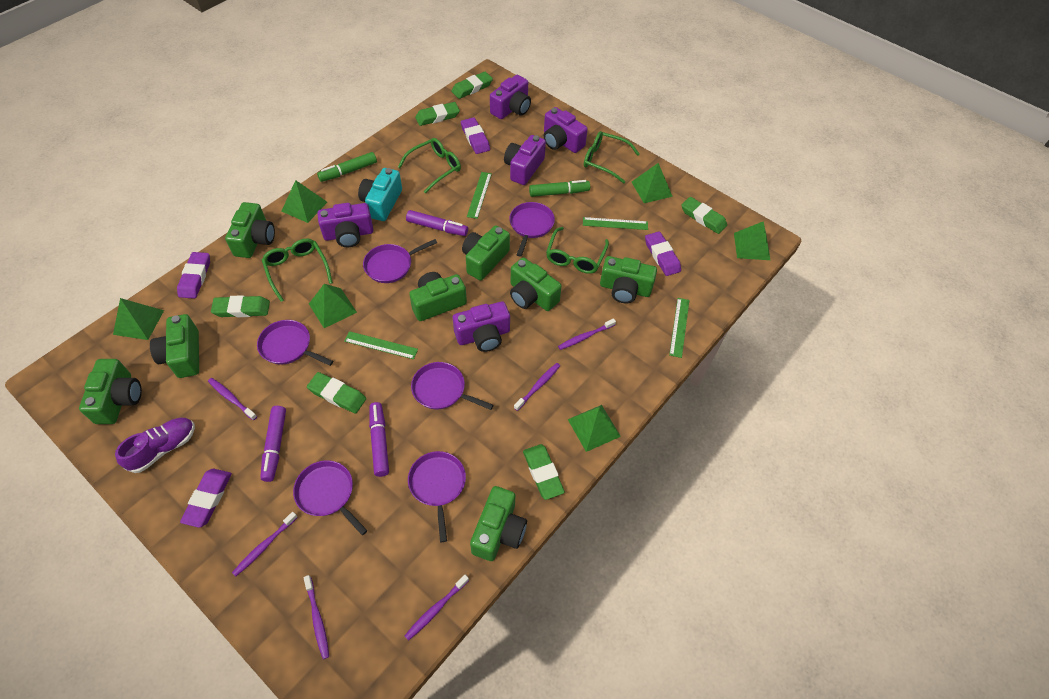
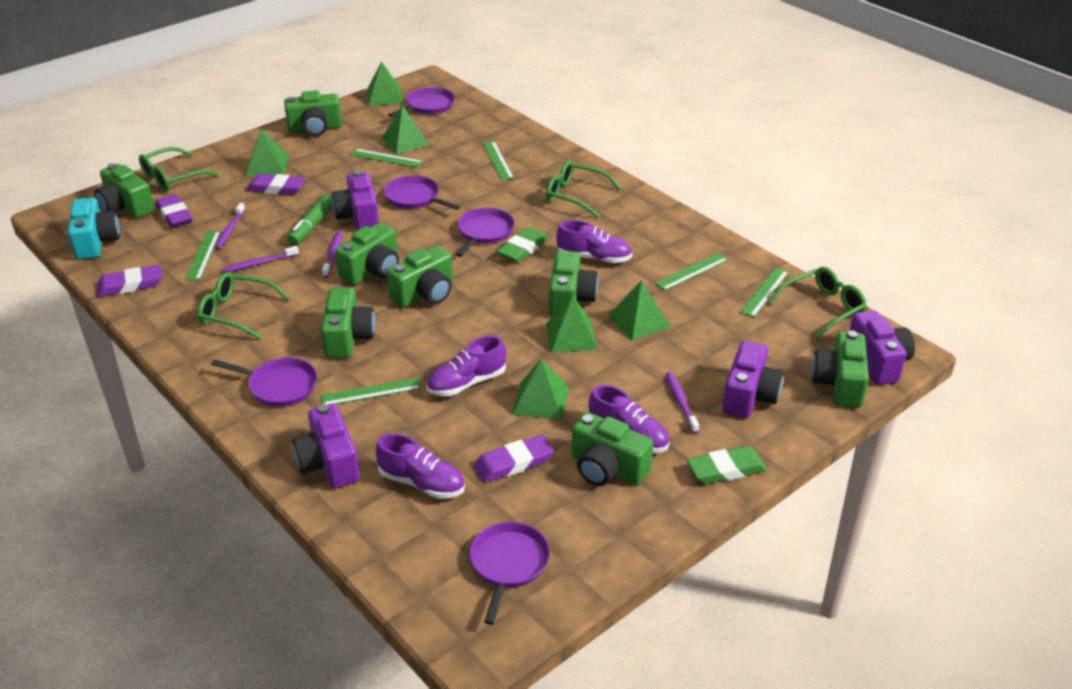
green eraser: [211,295,270,317] [307,372,366,414] [415,102,460,126] [451,71,493,99] [523,444,565,500] [681,197,727,234] = 6 -> [497,227,549,263] [687,446,767,484] = 2
green marker: [317,152,377,182] [529,180,590,197] = 2 -> [287,195,333,246] = 1
green ruler: [344,331,418,359] [467,172,492,219] [583,217,648,230] [669,298,689,358] = 4 -> [185,231,221,280] [321,378,421,405] [350,149,424,168] [483,141,514,180] [655,253,728,291] [740,268,789,317] = 6
purple camera: [317,203,373,248] [453,301,510,352] [490,75,531,119] [504,135,546,185] [544,107,588,153] = 5 -> [292,404,360,488] [332,171,379,231] [722,341,784,418] [850,311,915,385] = 4
purple marker: [260,406,286,482] [369,402,389,477] [406,210,468,236] = 3 -> none = 0
purple pan: [257,320,333,366] [293,460,368,535] [363,239,437,283] [408,451,466,542] [411,362,494,410] [509,202,555,257] = 6 -> [211,358,317,407] [384,175,460,210] [388,87,455,117] [456,208,515,257] [470,522,550,625] = 5
purple shoe: [115,418,195,473] = 1 -> [376,433,465,498] [426,336,506,396] [556,220,632,263] [589,385,669,453] = 4
purple toothbrush: [208,378,257,420] [232,512,298,576] [304,575,329,659] [405,575,469,641] [514,363,560,411] [558,319,616,350] = 6 -> [215,203,245,249] [223,246,299,273] [322,232,342,277] [666,372,699,433] = 4

